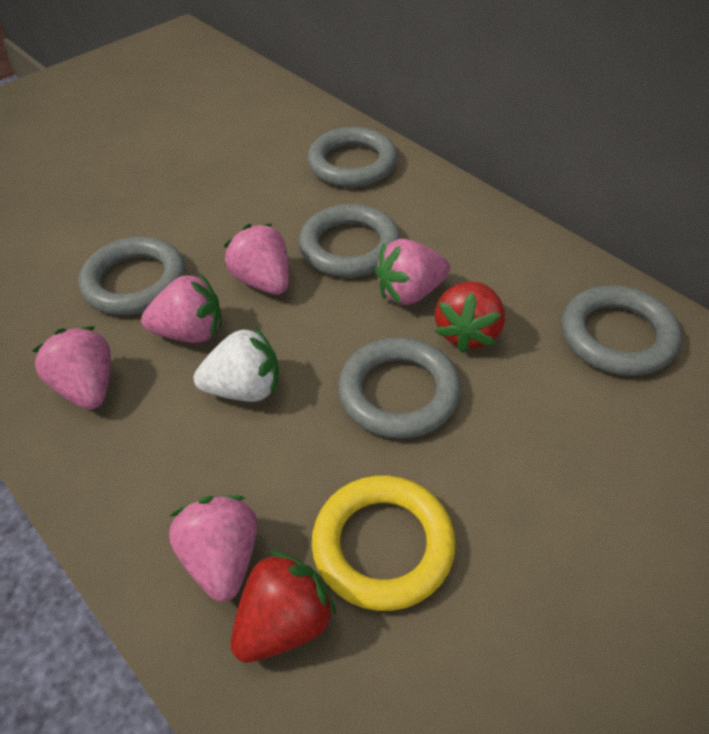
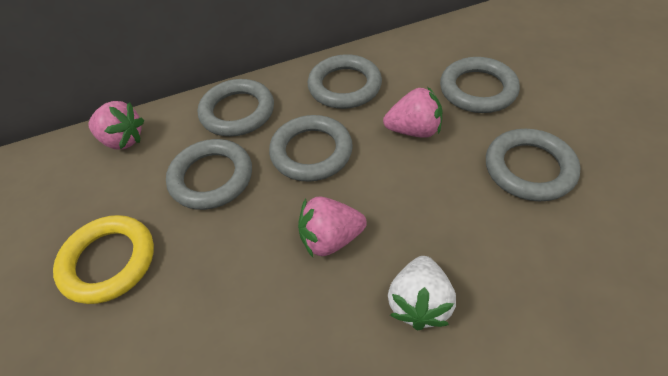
grey ring: [78,237,186,315] [299,204,401,278] [307,127,398,188] [338,337,461,439] [562,285,682,376] = 5 -> [166,139,252,210] [198,79,274,137] [269,115,353,182] [308,54,382,109] [440,57,520,113] [486,129,581,201] = 6
pink strawberry: [32,326,111,409] [141,273,222,343] [169,495,258,602] [224,223,289,294] [375,239,450,305] = 5 -> [88,101,144,149] [298,196,367,257] [383,87,442,138] = 3
red strawberry: [231,550,336,662] [435,281,505,353] = 2 -> none = 0

